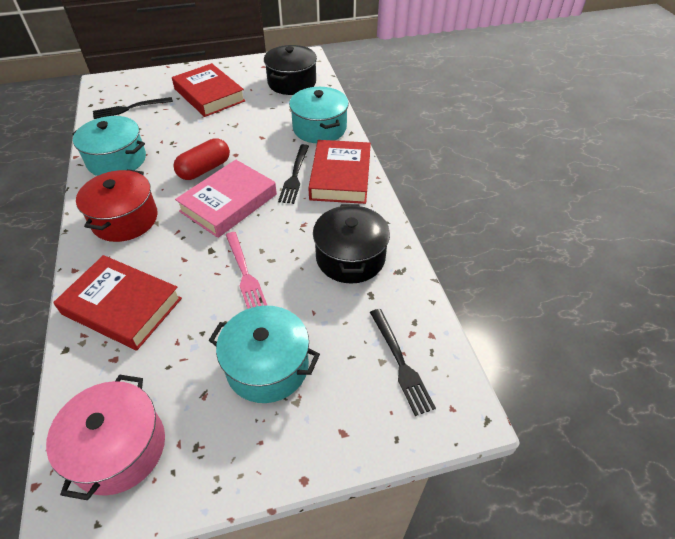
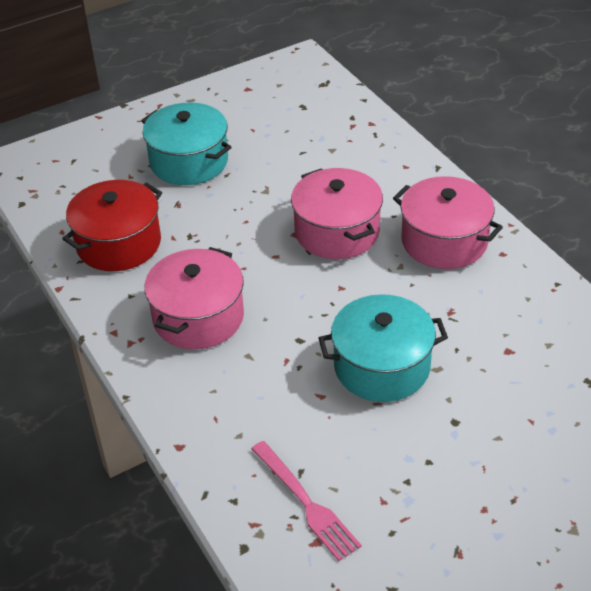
black fork: [93,97,173,119] [278,144,309,204] [370,309,436,416] = 3 -> none = 0
black pot: [264,45,317,95] [313,204,390,284] = 2 -> none = 0
pink book: [175,159,277,238] = 1 -> none = 0
pink pot: [46,375,165,500] = 1 -> [144,247,244,349] [291,168,383,259] [393,176,503,269] = 3
red book: [53,255,182,351] [172,63,246,117] [308,140,371,204] = 3 -> none = 0
red capsule: [174,138,230,180] = 1 -> none = 0
turquoise pot: [72,116,146,176] [209,306,320,403] [289,87,349,143] = 3 -> [141,102,232,185] [318,294,448,402] = 2

